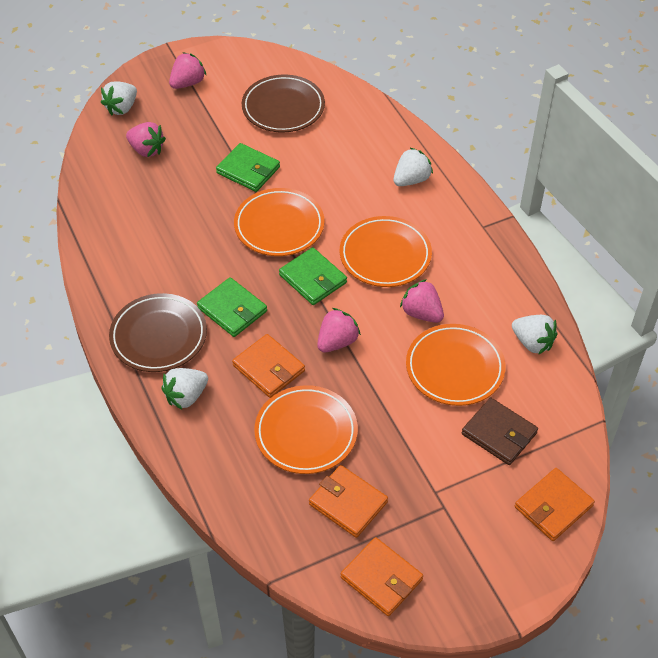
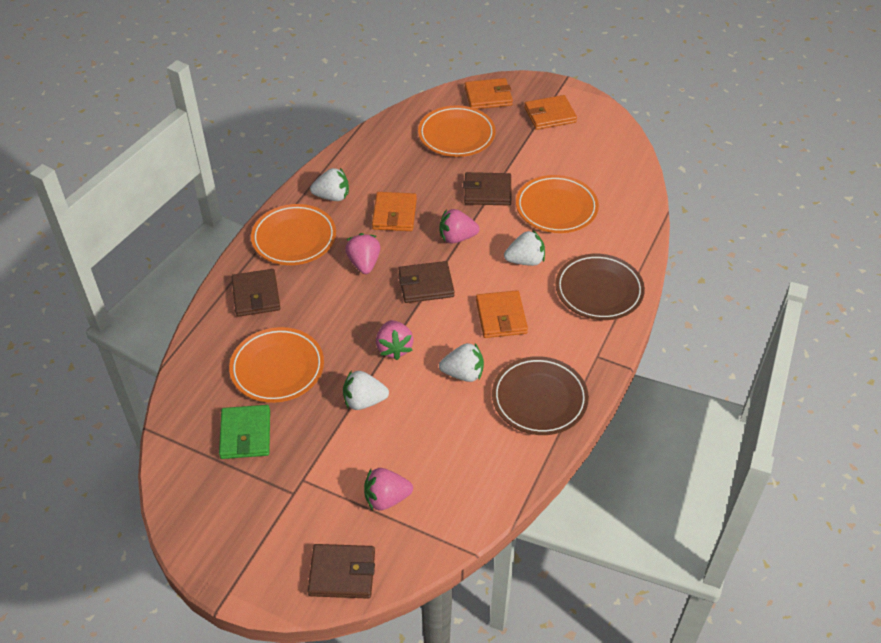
brown wallet: [462,398,538,465] = 1 -> [232,269,280,317] [308,544,375,599] [398,261,454,303] [463,172,512,205] = 4
green wallet: [197,277,267,337] [216,143,280,192] [279,247,347,305] = 3 -> [219,405,270,459] = 1

